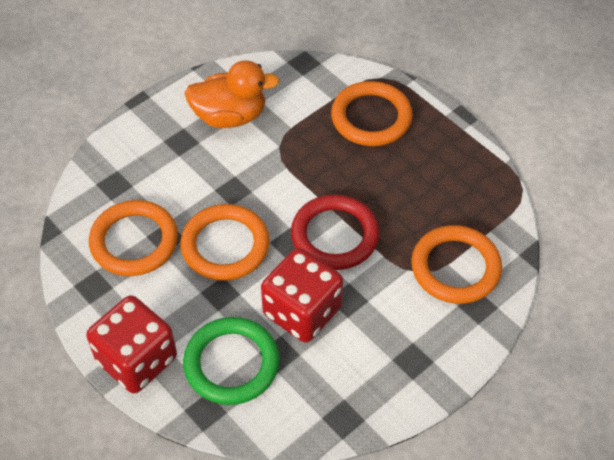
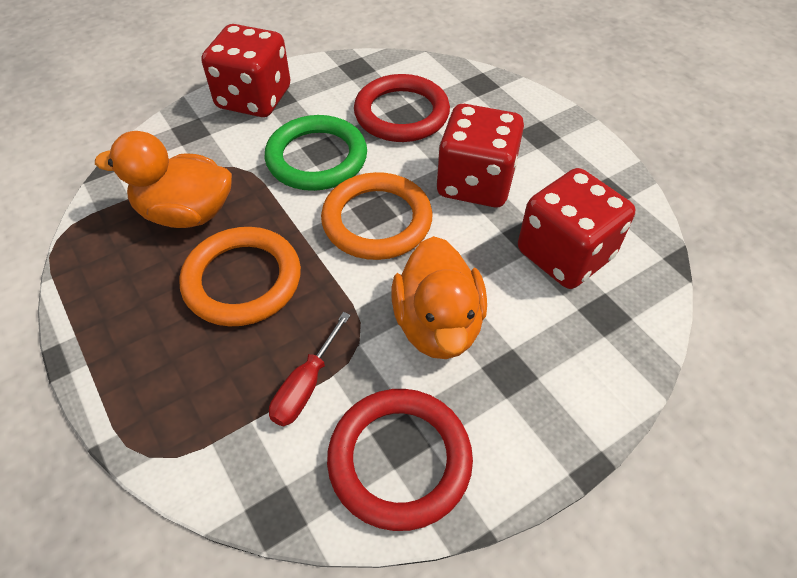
orange duck: [185,60,280,128] = 1 -> [95,131,232,228] [391,236,487,359] = 2
orange ring: [89,200,178,276] [180,204,270,281] [331,81,413,146] [411,225,502,304] = 4 -> [179,227,301,326] [321,172,432,260] = 2
red dice: [86,295,177,394] [261,248,343,343] = 2 -> [202,24,291,117] [436,104,524,207] [518,168,635,289] = 3
red ring: [291,194,380,270] = 1 -> [327,389,473,531] [354,74,450,142] = 2
red screwdriver: none = 0 -> [269,312,351,426] = 1

